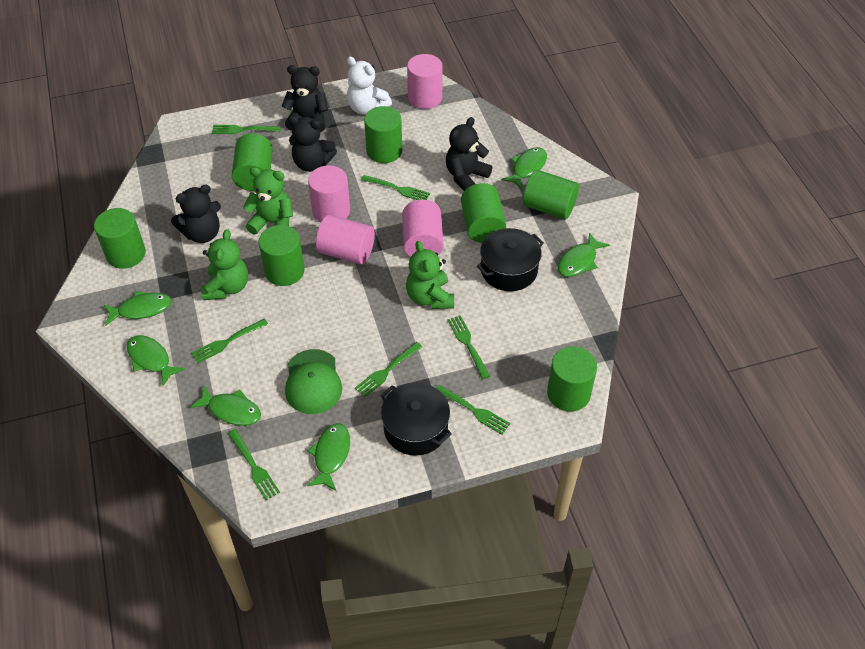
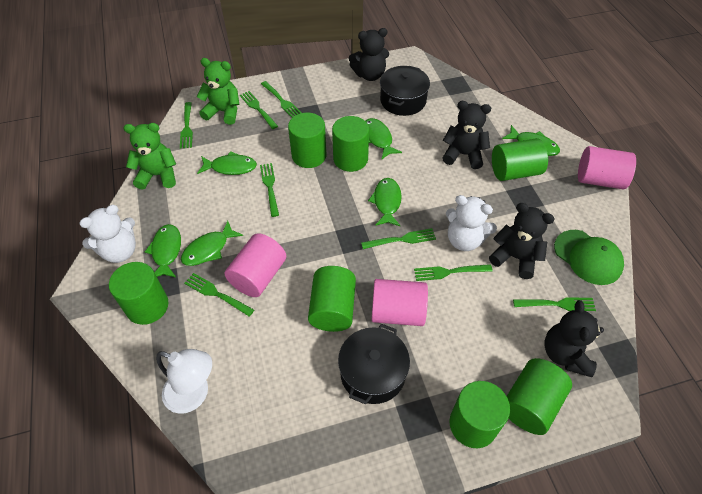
green fork: [191,319,268,363] [212,125,281,134] [228,429,280,500] [355,342,422,397] [361,175,430,200] [435,385,510,435] [447,315,490,379] = 7 -> [180,102,193,149] [184,273,254,317] [240,91,278,129] [260,163,279,217] [261,81,302,118] [361,228,436,249] [414,264,493,281] [513,297,596,311] = 8
green teddy bear: [201,229,248,300] [243,167,293,234] [406,241,454,309] = 3 -> [123,123,176,190] [197,58,239,125] = 2
pink cylinder: [308,165,350,223] [316,215,375,265] [402,200,443,257] [407,54,443,109] = 4 -> [225,233,286,297] [372,279,428,326] [578,146,636,189] = 3
white lamp: none = 0 -> [156,349,212,414] = 1
white teddy bear: [347,57,392,115] = 1 -> [79,205,136,263] [446,195,497,251] = 2

